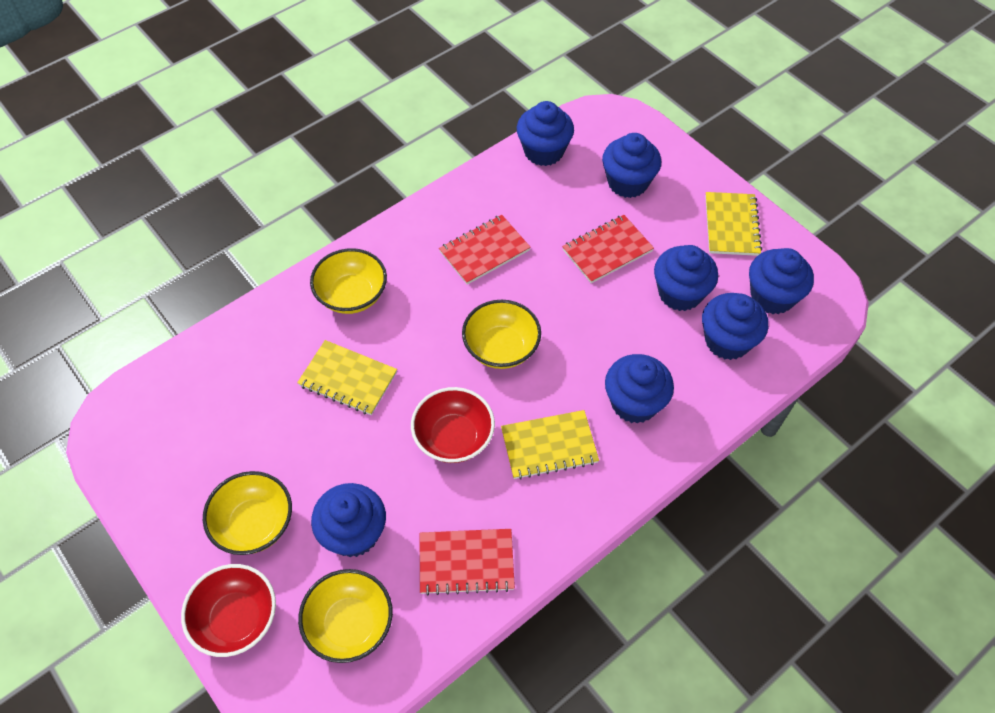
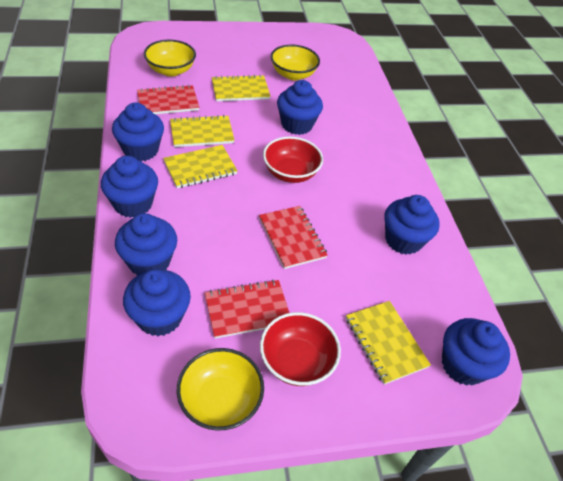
yellow bowl: [203,471,292,555] [298,569,393,663] [310,248,387,314] [462,300,541,369] = 4 -> [144,40,196,76] [177,348,264,431] [271,45,320,80] = 3
yellow notebook: [297,340,397,415] [501,410,599,479] [705,192,762,256] = 3 -> [163,145,238,188] [170,115,235,147] [212,75,271,101] [346,301,431,385] = 4

